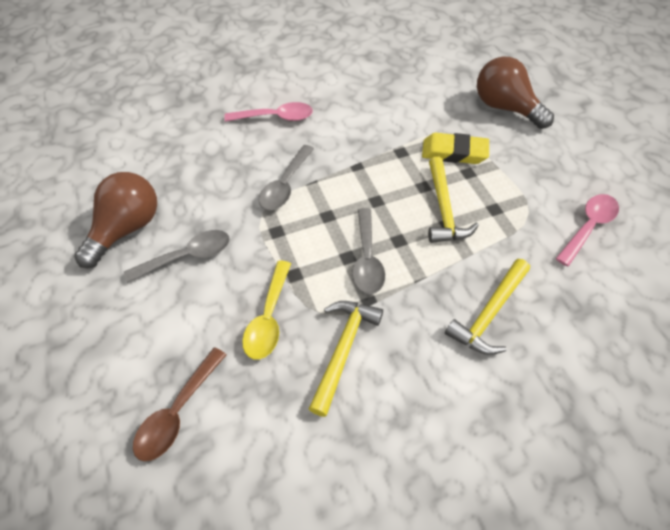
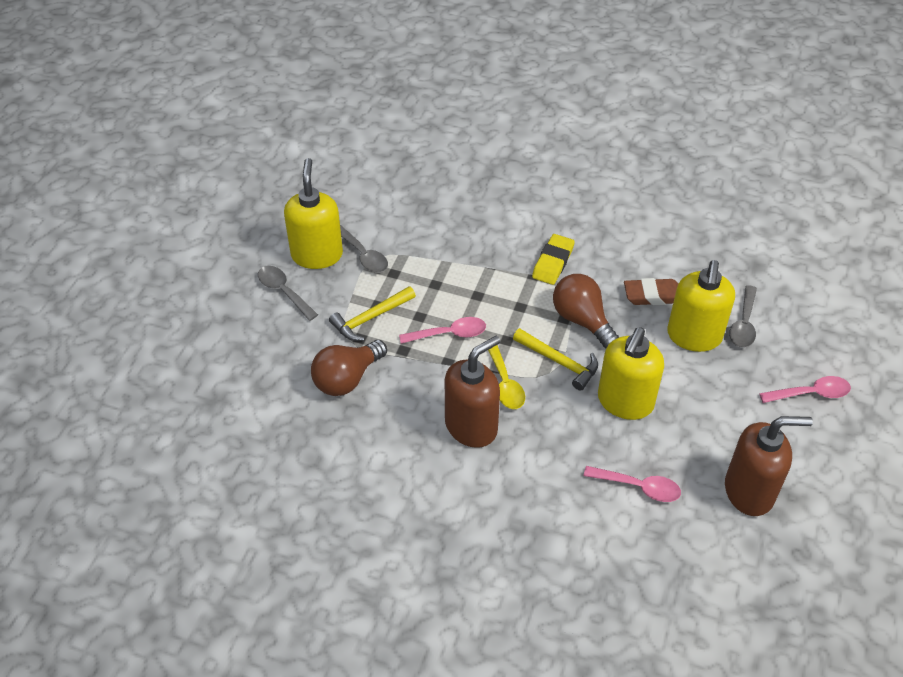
brown eraser: none = 0 -> [624,278,678,305] = 1
brown soap dispenser: none = 0 -> [445,336,500,448] [725,416,813,516] = 2
brown spoon: [133,347,227,461] = 1 -> none = 0
pink spoon: [224,102,313,122] [556,194,619,266] = 2 -> [399,317,486,344] [584,466,681,502] [759,376,851,403] = 3
yellow hammer: [309,301,383,417] [428,157,479,243] [445,259,530,355] = 3 -> [329,286,416,341] [513,328,598,391] = 2
yellow soap dispenser: none = 0 -> [284,158,343,269] [598,327,664,420] [667,260,735,352] = 3

